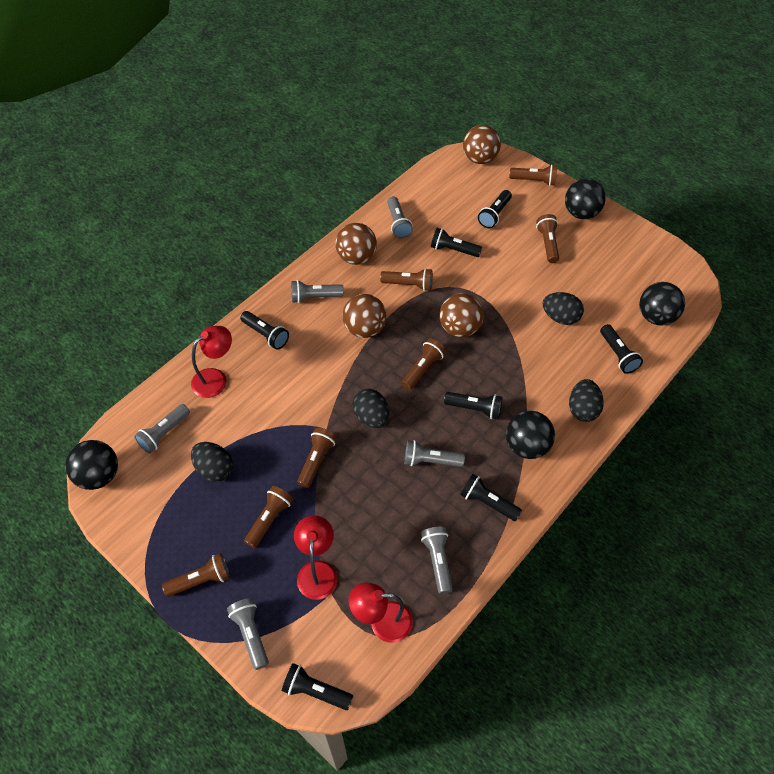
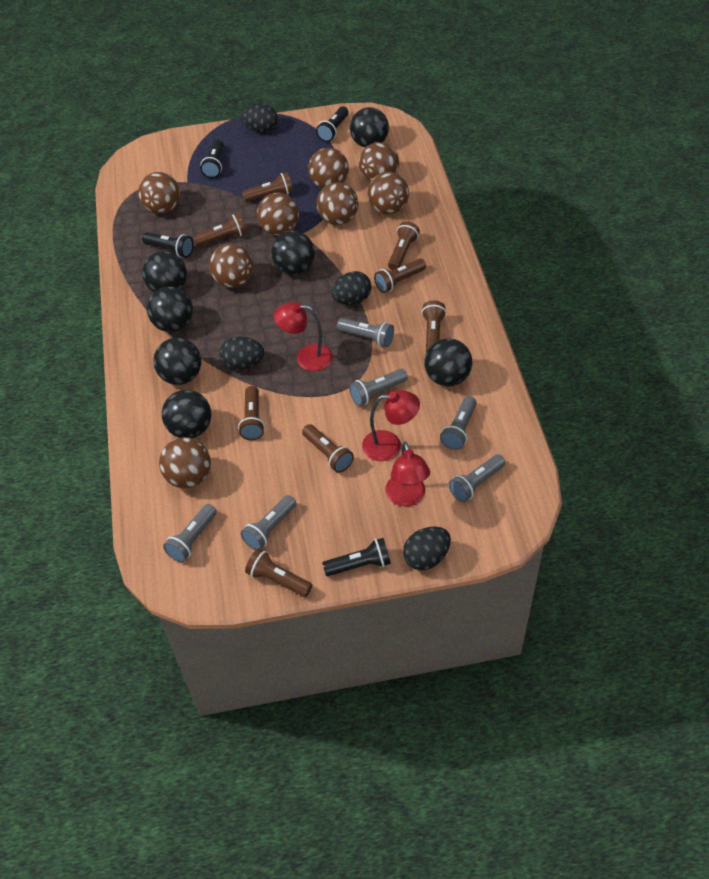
black ball: [65,440,118,490] [506,411,555,459] [565,179,606,219] [639,282,685,326] = 4 -> [142,251,187,292] [147,286,193,332] [153,338,202,385] [162,390,211,438] [271,231,315,275] [350,107,389,148] [424,338,472,386] = 7
black flashlight: [240,311,289,350] [282,663,353,710] [431,228,482,257] [444,392,502,419] [460,474,522,521] [478,190,512,228] [600,324,643,374] = 7 -> [142,232,194,258] [200,139,224,178] [316,106,349,142] [322,538,391,576] = 4
brown ball: [335,223,377,265] [342,294,386,338] [439,293,483,337] [463,125,501,164] = 4 -> [138,172,180,214] [159,437,211,488] [209,243,253,288] [257,193,299,236] [308,148,349,188] [317,182,358,225] [359,142,399,182] [367,172,409,214] = 8
brown flashlight: [162,553,230,597] [244,486,293,548] [297,428,337,488] [380,268,433,291] [402,339,446,390] [509,165,557,186] [536,214,559,263] = 7 -> [193,213,247,247] [238,386,265,440] [242,172,293,202] [245,549,312,597] [302,424,354,473] [374,259,426,293] [388,221,420,270] [421,300,446,352] = 8

